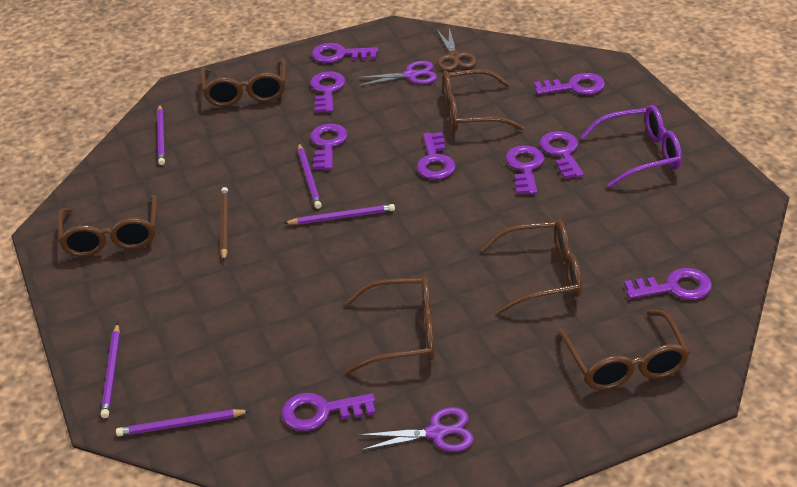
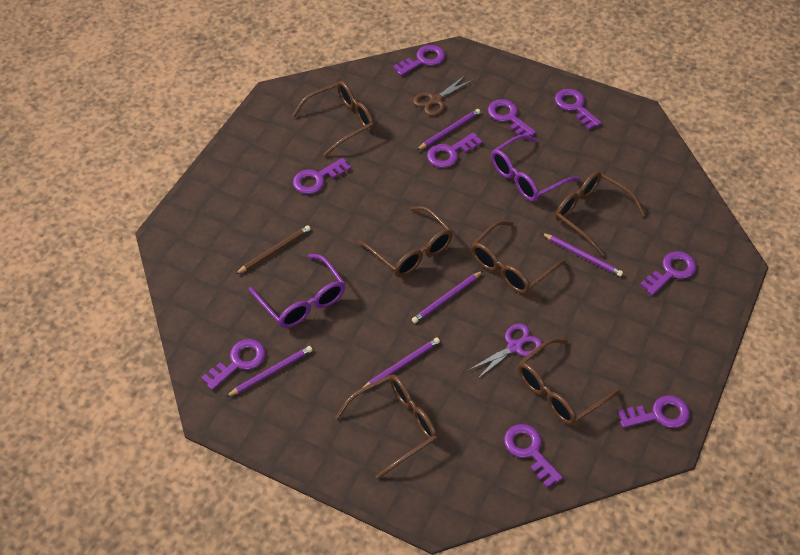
purple glasses: [580,105,682,188] = 1 -> [249,254,346,328] [491,134,579,201] = 2
purple scissors: [355,61,437,86] [359,407,474,452] = 2 -> [469,323,542,380] = 1

